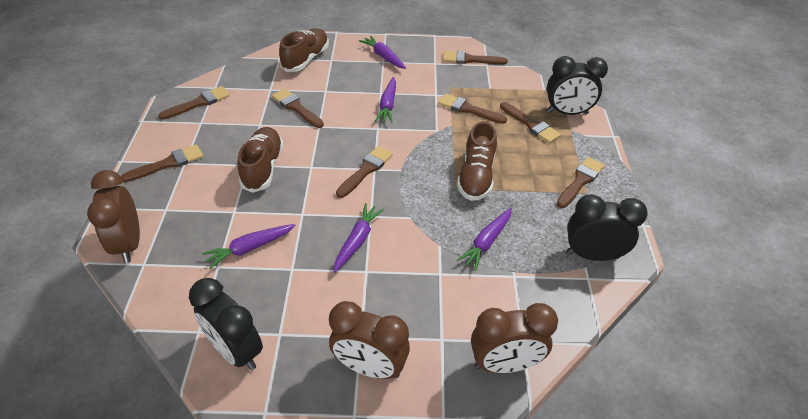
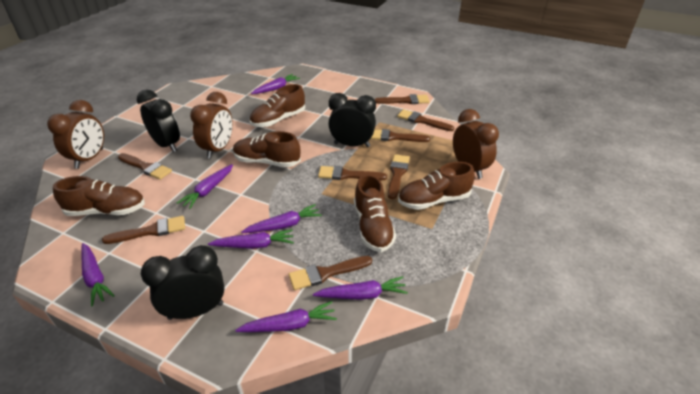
brown shoe: [237,127,284,193] [279,28,329,72] [457,121,497,201] = 3 -> [53,176,145,216] [233,131,301,167] [250,84,305,127] [354,174,396,252] [398,162,475,210] = 5
purple carrot: [202,224,296,269] [334,203,384,273] [359,36,406,69] [375,77,396,123] [457,208,512,271] = 5 -> [81,243,115,306] [177,164,233,209] [208,229,294,249] [235,301,337,332] [241,204,322,233] [251,74,300,94] [313,276,408,300] = 7

